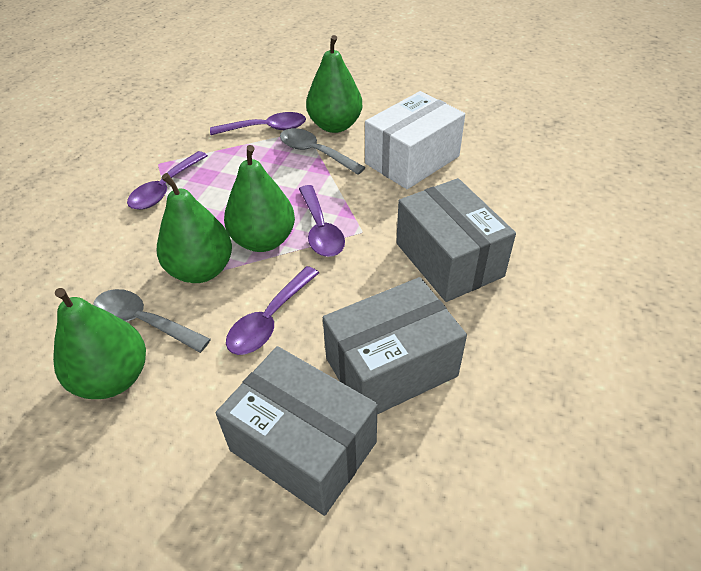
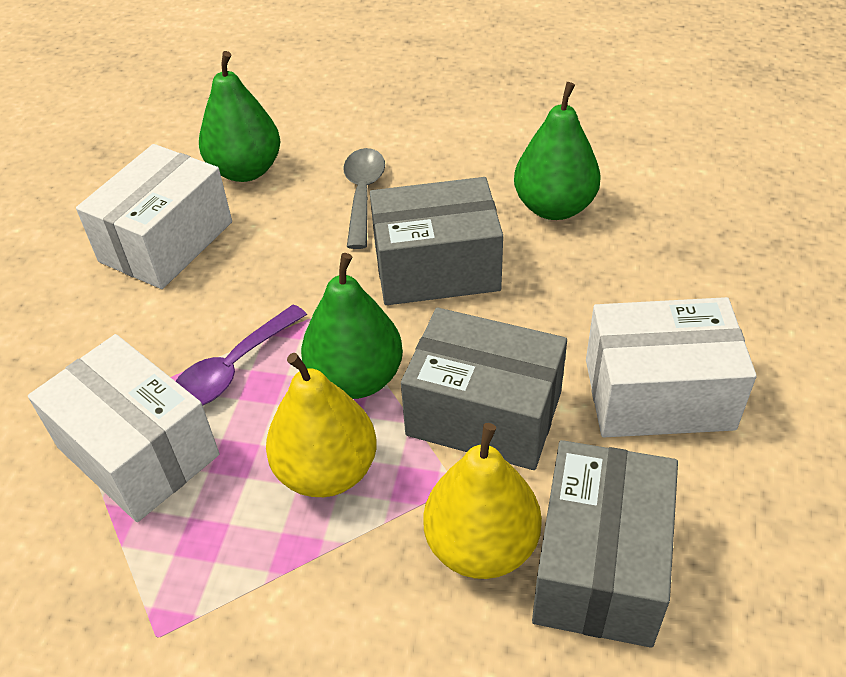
green pear: [53,288,146,399] [157,173,232,283] [224,145,295,252] [306,35,363,133] = 4 -> [199,51,281,182] [301,253,403,399] [514,82,601,220] = 3
grey spoon: [93,289,211,353] [280,128,366,175] = 2 -> [344,148,385,249] = 1
purple spoon: [127,151,208,210] [210,112,306,135] [226,266,319,355] [299,185,345,257] = 4 -> [176,304,307,406] = 1
white box: [365,91,465,189] = 1 -> [28,334,219,522] [76,144,232,289] [586,297,757,437] = 3
yellow pear: none = 0 -> [266,353,377,497] [423,423,542,579] = 2

